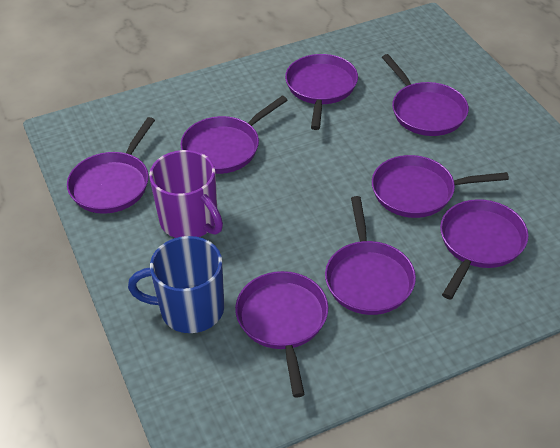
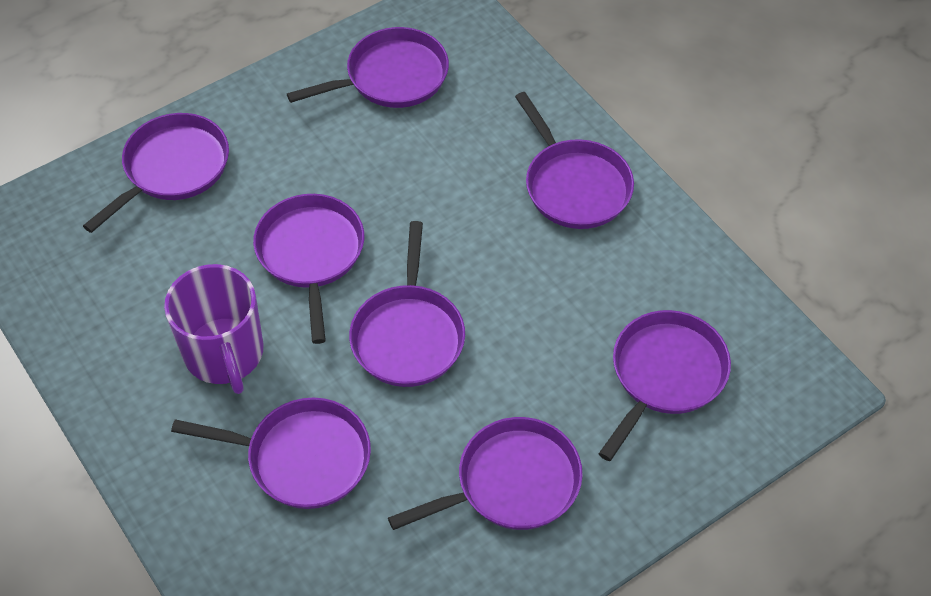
blue mug: [128,236,224,333] = 1 -> none = 0

